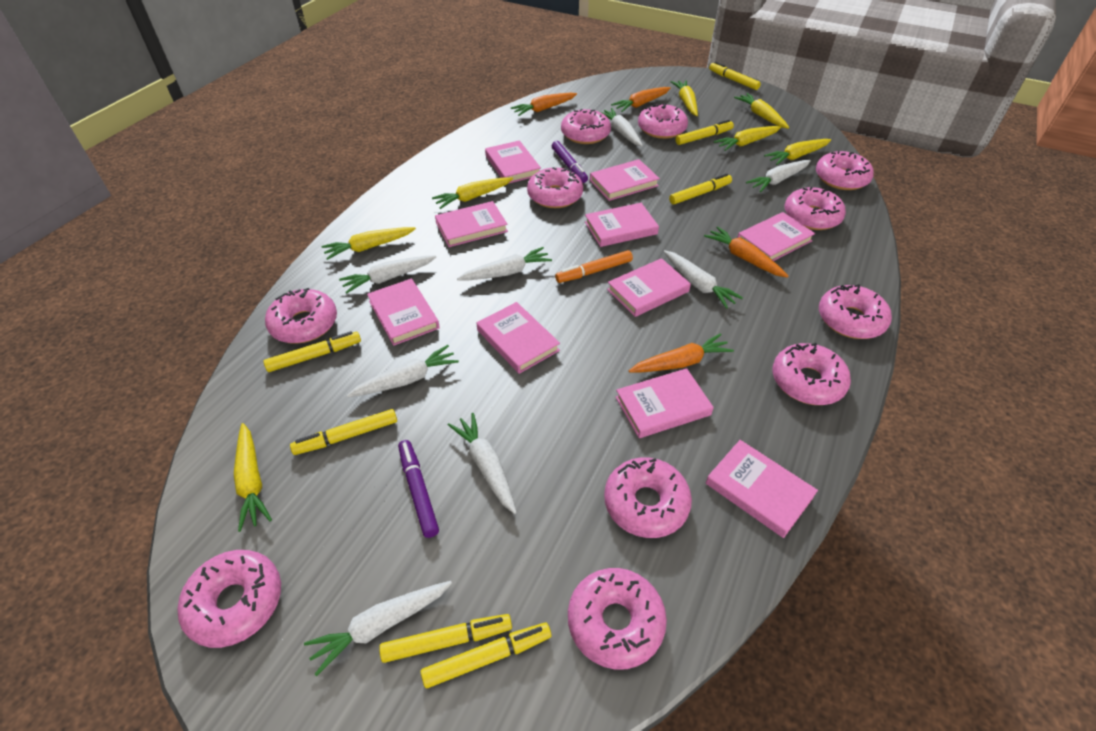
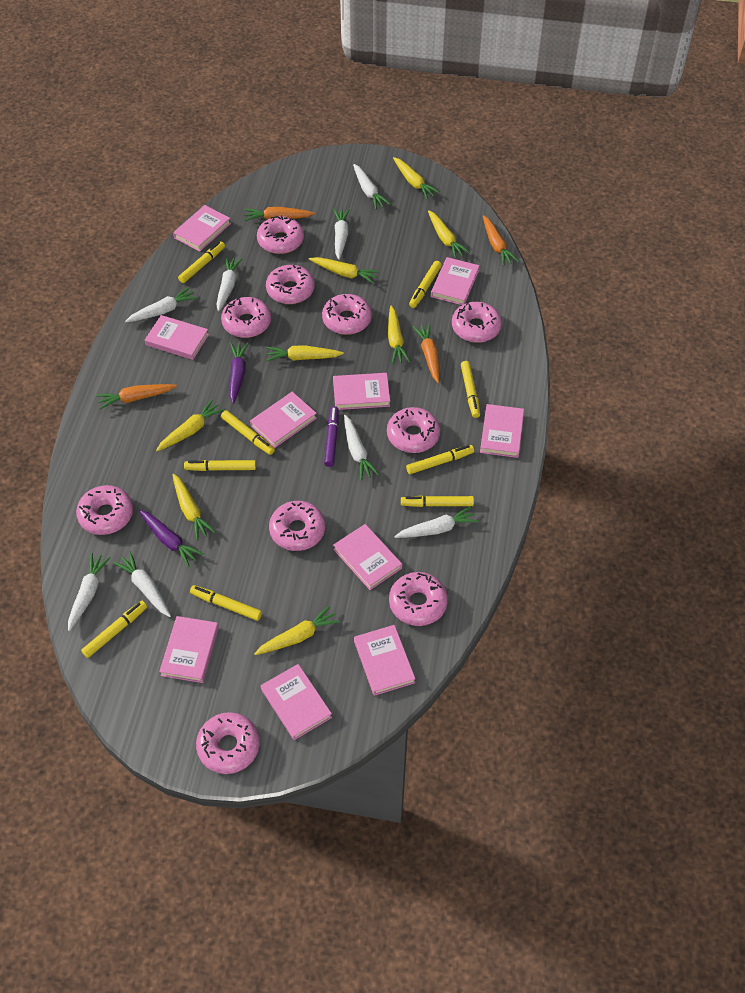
orange marker: [555,250,633,283] = 1 -> none = 0
pink donut: [178,550,281,648] [265,288,337,344] [527,167,583,208] [561,109,611,144] [568,568,667,670] [604,457,692,538] [638,103,688,139] [772,343,851,405] [785,187,846,230] [816,151,874,190] [819,284,892,339] = 11 -> [76,485,133,535] [196,712,260,774] [221,297,271,338] [257,215,304,254] [266,265,315,304] [269,501,325,551] [322,294,372,335] [387,407,440,453] [389,572,448,626] [452,302,502,343] = 10
purple carrot: none = 0 -> [139,510,204,567] [230,343,249,404] = 2
purple marker: [398,440,439,538] [552,141,588,183] = 2 -> [324,406,339,467] = 1
yellow carrot: [234,423,272,532] [322,227,416,260] [432,177,513,209] [671,80,698,116] [714,126,781,151] [734,93,789,129] [764,139,831,165] = 7 -> [156,400,224,451] [172,474,215,541] [254,606,340,655] [266,345,344,361] [309,257,380,284] [388,306,410,364] [393,157,440,199] [428,210,470,259] = 8
yellow marker: [264,331,361,372] [290,409,397,455] [379,614,512,663] [421,622,551,688] [669,174,732,204] [675,120,734,145] [709,62,761,90] = 7 -> [81,601,147,658] [178,241,225,283] [184,460,256,471] [190,585,262,621] [221,410,275,455] [401,496,474,507] [406,445,474,474] [409,261,442,308] [461,361,480,418] = 9

